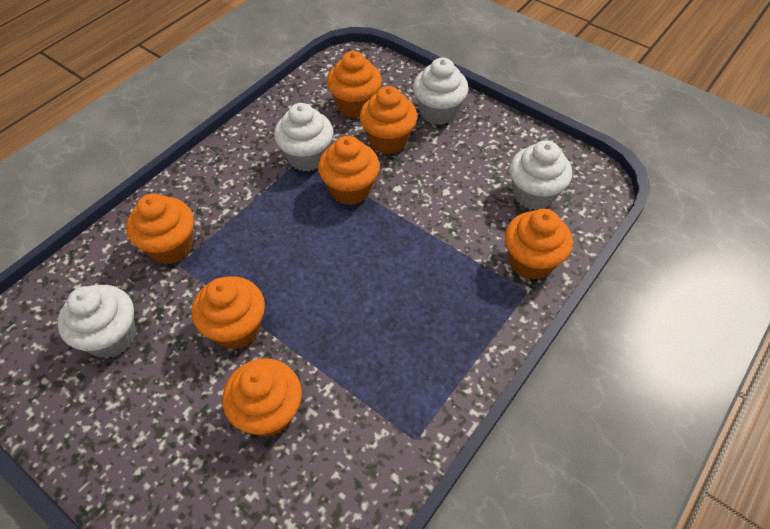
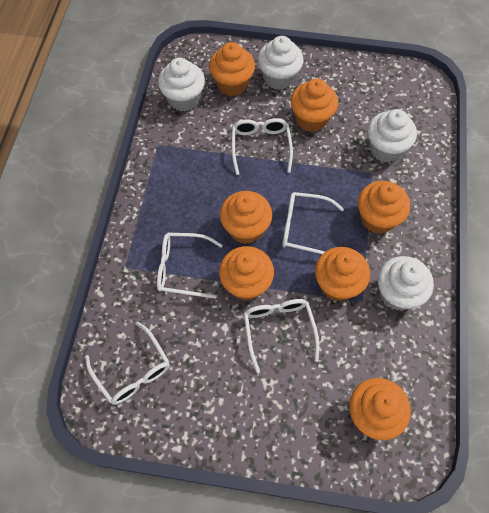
white glasses: none = 0 -> [85,321,170,405] [157,233,223,299] [232,118,293,175] [244,299,319,373] [282,192,344,254] = 5

